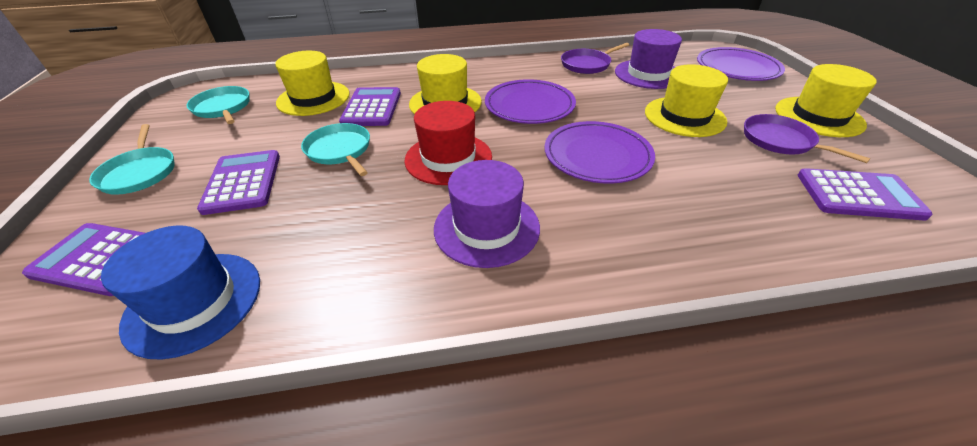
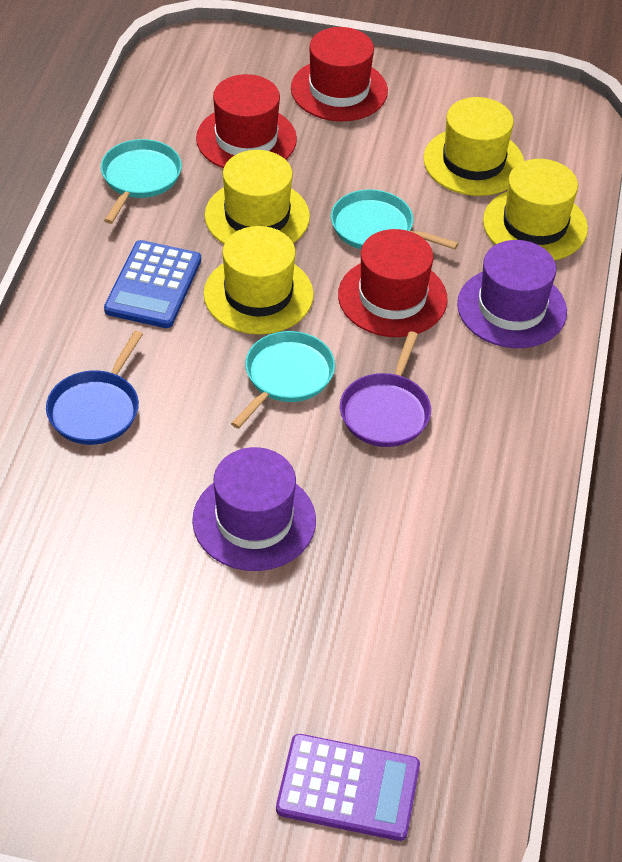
blue calculator: none = 0 -> [104,240,201,328] = 1
blue hat: [101,226,260,360] = 1 -> none = 0
blue pan: none = 0 -> [46,331,143,445] = 1
purple calculator: [22,223,145,296] [197,150,280,215] [339,87,401,126] [798,168,932,221] = 4 -> [276,734,420,841] = 1
purple pan: [561,43,629,74] [744,114,870,163] = 2 -> [340,331,431,447] = 1
purple plate: [485,79,576,124] [544,121,655,184] [697,47,785,81] = 3 -> none = 0
red hat: [404,101,492,185] = 1 -> [196,74,297,168] [291,27,388,121] [338,229,448,337] = 3

